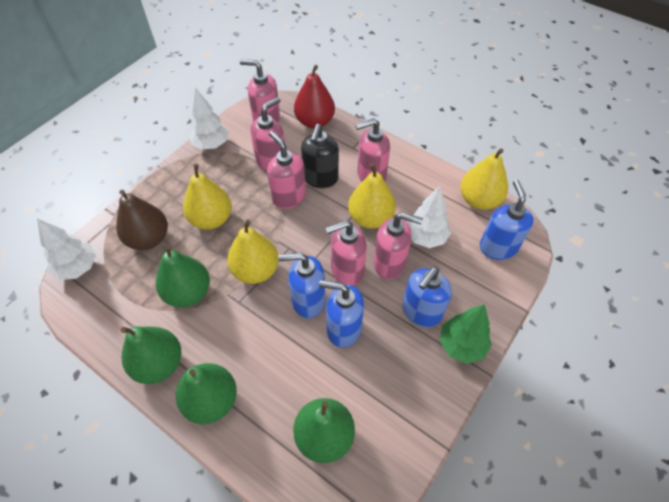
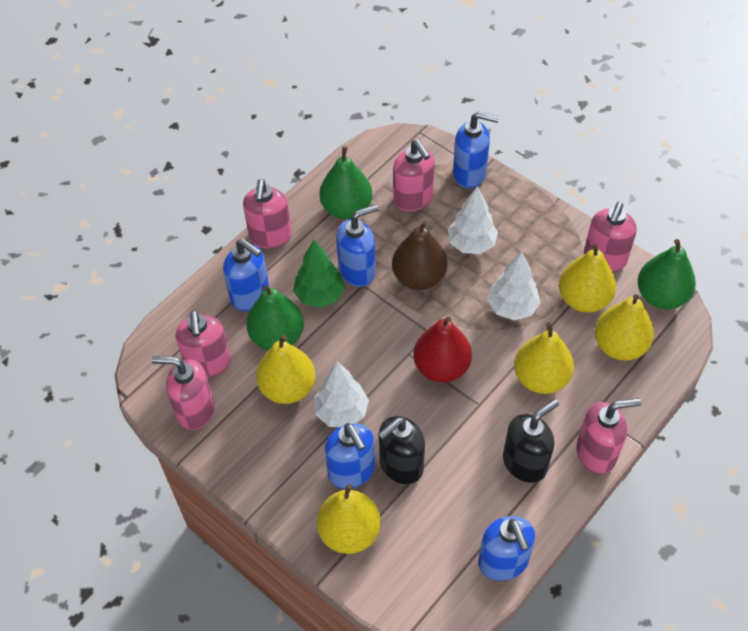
black soap dispenser: [301,124,339,188] = 1 -> [378,416,425,484] [503,399,559,483] = 2
blue soap dispenser: [278,253,325,319] [319,280,364,348] [402,267,452,327] [480,180,534,260] = 4 -> [223,239,269,311] [325,423,375,489] [336,205,378,287] [453,112,499,188] [478,516,535,581] = 5
green pear: [121,326,181,384] [156,245,210,307] [176,363,237,424] [293,398,355,463] = 4 -> [246,285,304,350] [320,146,372,219] [638,239,696,309] = 3
yellow pear: [183,164,232,230] [227,220,279,284] [348,164,396,229] [460,148,508,210] = 4 -> [256,335,315,404] [317,484,381,554] [514,322,574,394] [559,244,616,313] [595,295,654,361] = 5

